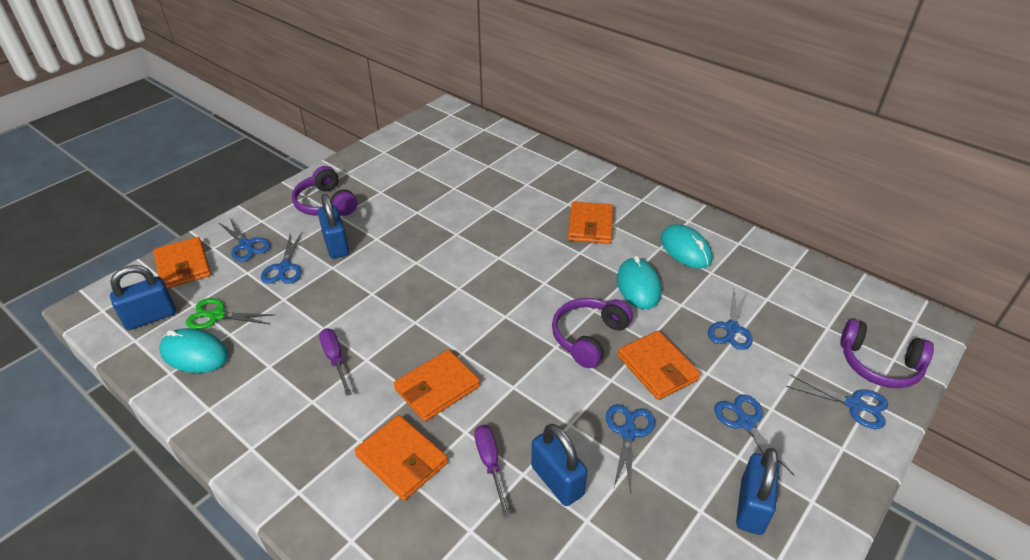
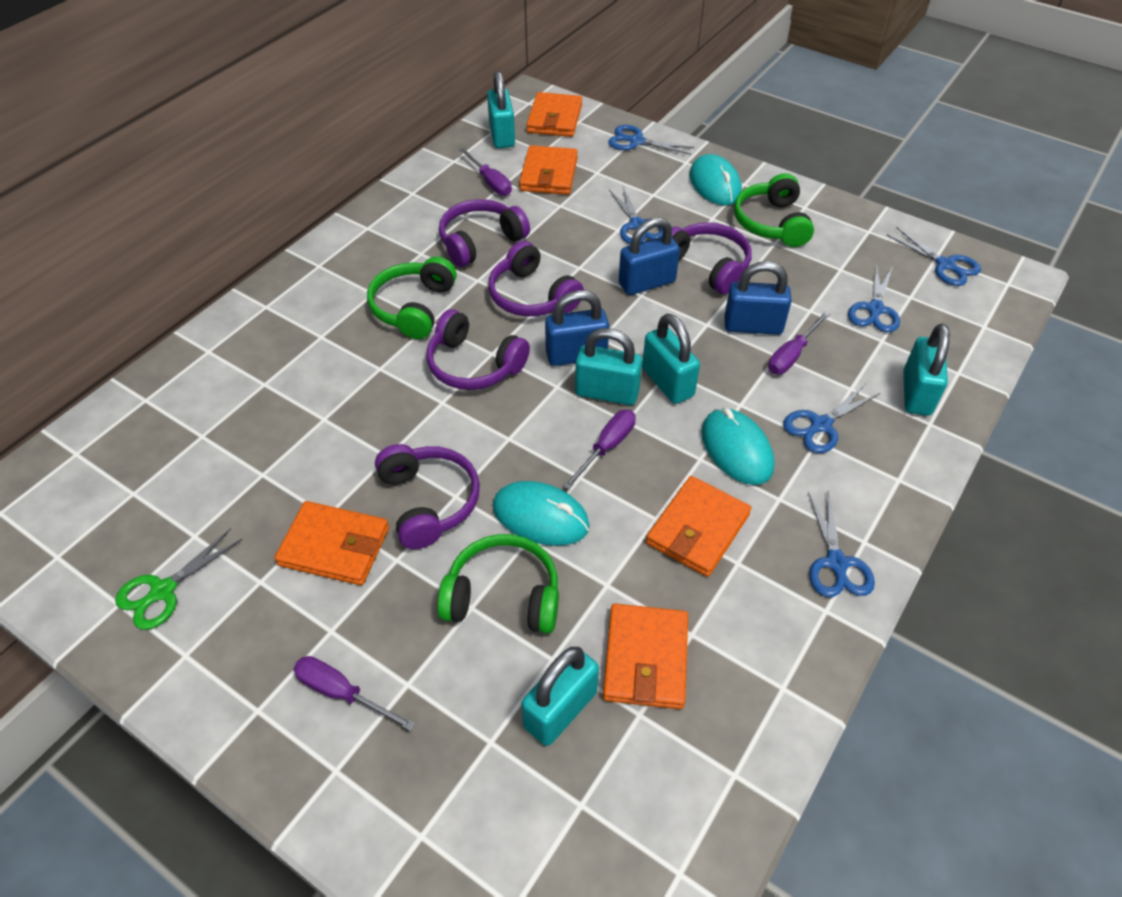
blue padlock: [110,265,176,330] [318,194,349,259] [531,424,587,506] [736,448,779,535] = 4 -> [545,290,609,366] [619,217,680,295] [724,261,792,335] = 3
green headphones: none = 0 -> [367,257,457,339] [437,534,559,634] [734,173,814,247] = 3
purple headphones: [292,166,357,216] [552,298,633,368] [840,318,934,388] = 3 -> [375,444,480,549] [426,309,530,390] [439,199,530,267] [488,241,584,316] [672,222,752,294] = 5
purple screwdriver: [319,328,352,396] [474,425,510,517] = 2 -> [293,656,415,731] [459,148,512,196] [563,410,636,490] [768,311,830,374] = 4
turquoise padlock: none = 0 -> [487,71,515,148] [521,647,599,746] [575,328,642,405] [642,314,700,404] [903,324,950,416] = 5

